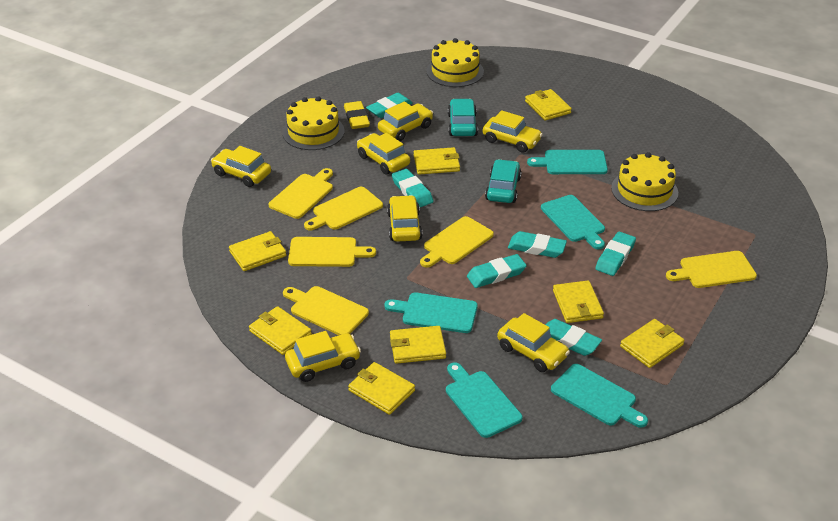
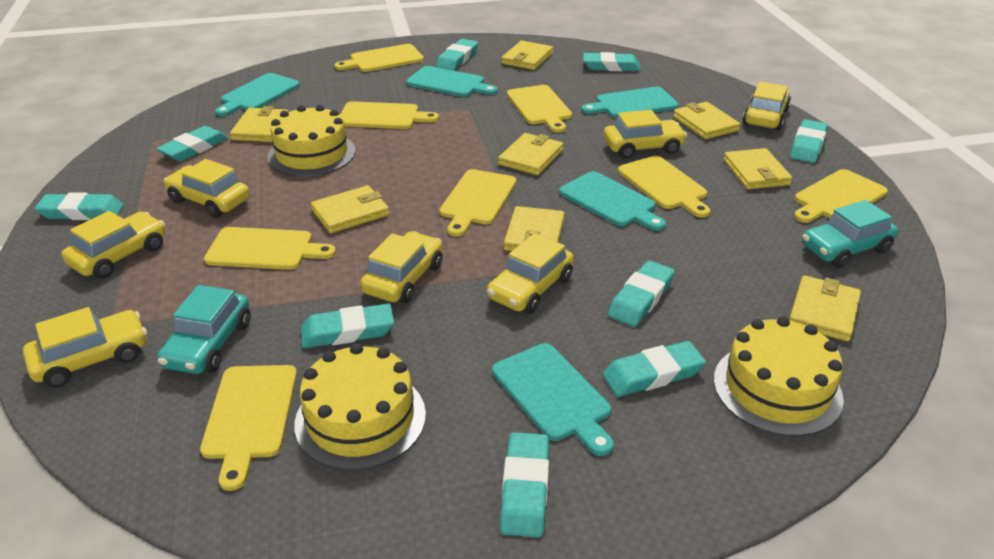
turquoise eraser: [366,93,413,118] [392,169,434,207] [467,254,527,288] [508,231,567,258] [546,319,602,356] [595,231,636,276] = 6 -> [35,193,124,220] [156,126,228,161] [301,304,394,348] [436,39,478,71] [500,432,549,537] [583,52,641,71] [603,341,706,397] [608,260,675,327] [790,119,827,163] = 9
yellow cutting board: [269,168,333,219] [283,286,369,335] [288,237,376,267] [304,187,383,231] [420,216,494,268] [666,251,757,288] = 6 -> [200,365,297,491] [204,227,336,270] [335,44,424,72] [340,101,439,129] [440,169,517,237] [507,85,572,133] [618,156,711,218] [794,169,888,223] = 8
yellow eraser: [344,101,370,129] = 1 -> none = 0

